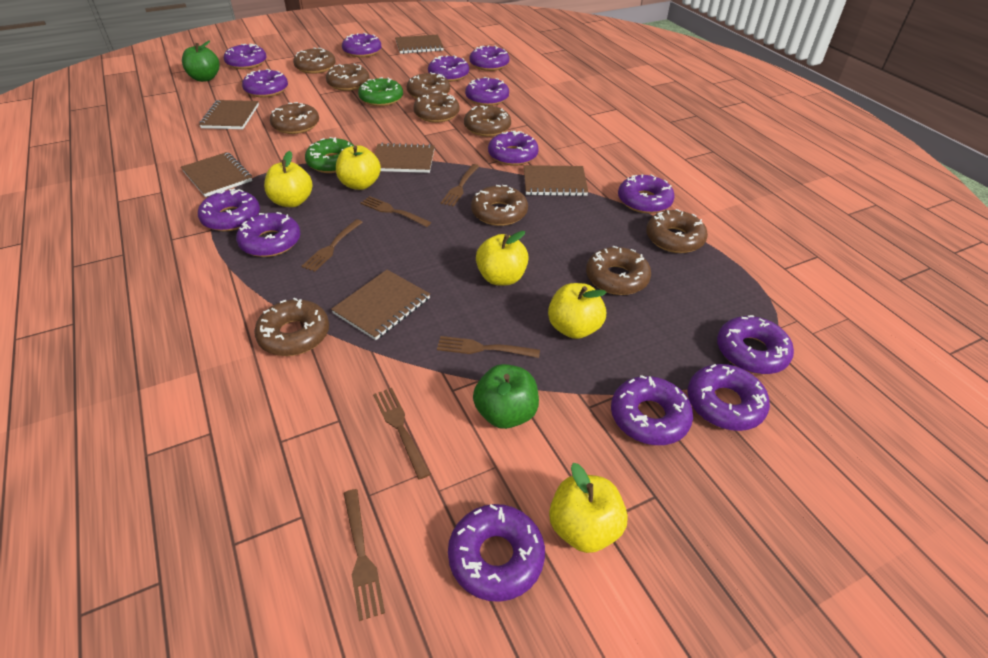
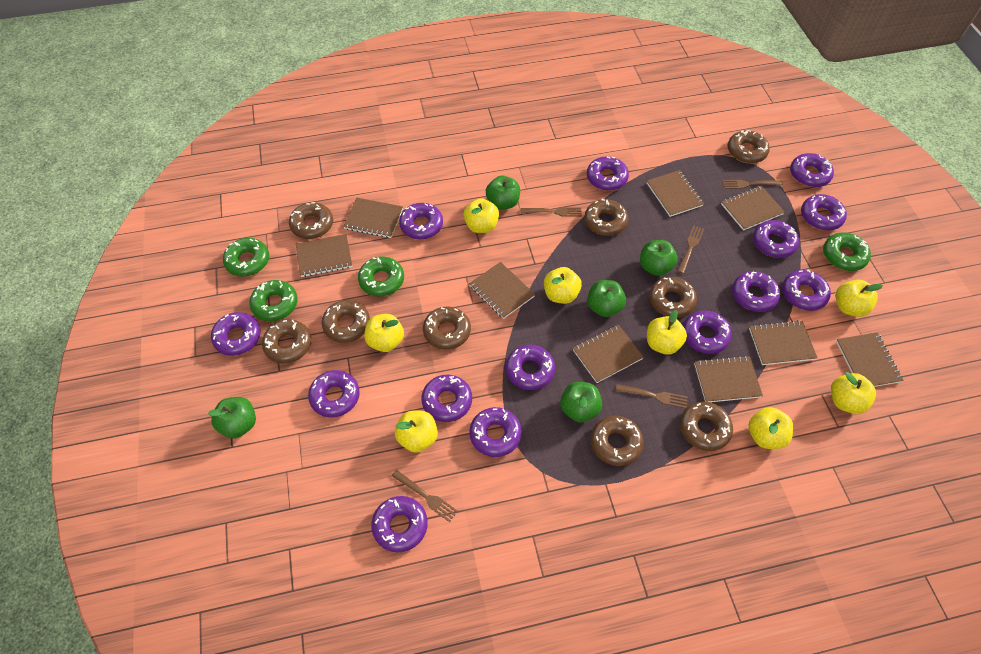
brown donut: [254,298,329,356] [270,102,319,134] [293,48,336,74] [326,64,369,91] [407,72,450,99] [413,92,460,123] [464,106,511,137] [471,185,528,226] [586,246,651,295] [646,209,708,253] = 10 -> [262,320,312,363] [289,202,333,239] [322,300,370,343] [423,306,471,350] [584,199,628,236] [591,416,644,466] [649,277,697,318] [680,402,733,451] [727,130,770,163] = 9
brown fork: [302,219,363,272] [344,489,385,621] [361,196,431,227] [373,388,431,480] [437,336,540,358] [441,164,479,207] = 6 -> [392,470,458,522] [521,207,582,217] [616,384,688,408] [677,226,704,274] [722,180,783,189] = 5
brown notebook: [181,152,252,197] [199,100,259,129] [331,270,430,340] [374,143,435,173] [395,34,444,54] [524,165,588,196] = 6 -> [296,234,352,277] [343,198,403,238] [469,262,535,319] [573,325,644,383] [647,170,704,217] [694,356,763,402] [721,186,785,231] [749,320,817,365] [836,332,904,387] = 9
green apple: [182,41,219,82] [473,364,539,429] = 2 -> [208,397,256,438] [486,176,520,210] [560,382,602,423] [587,280,626,317] [640,240,678,276] = 5
green donut: [305,137,354,173] [358,77,403,106] = 2 -> [223,238,269,277] [249,280,297,321] [358,257,404,296] [823,233,871,271] = 4
yellow apple: [264,151,312,207] [336,145,381,190] [476,231,529,286] [548,283,607,339] [549,463,628,553] = 5 -> [364,314,404,352] [395,411,438,453] [464,198,499,233] [544,267,582,304] [647,310,687,355] [749,407,793,449] [831,372,876,414] [836,280,883,317] = 8

